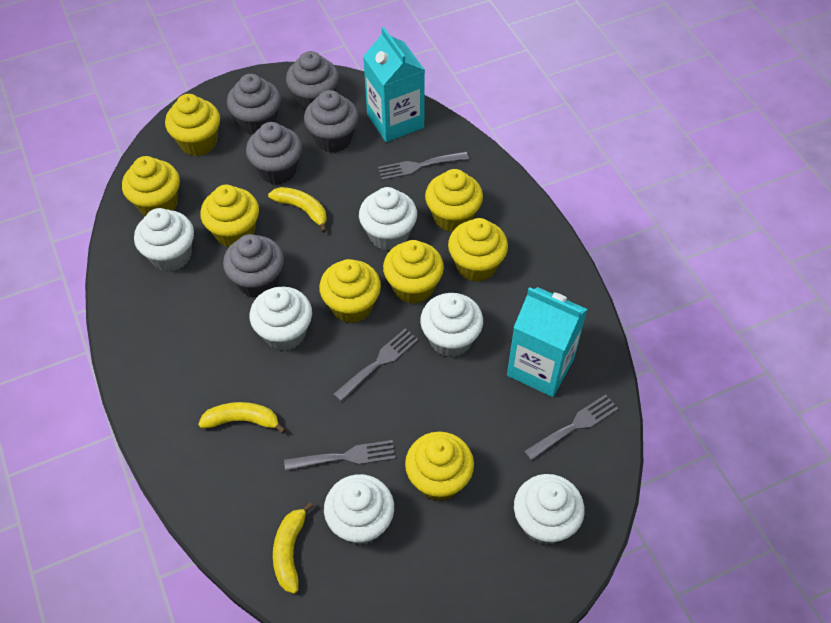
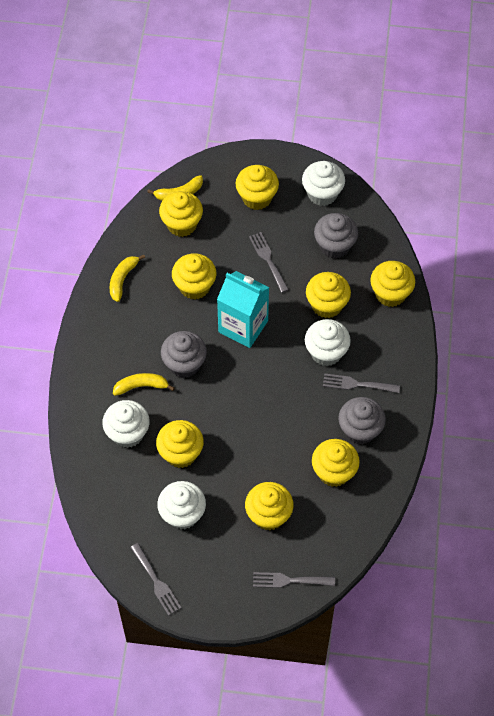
grey cupcake: [223,234,284,298] [227,74,281,135] [246,122,302,185] [286,51,339,111] [304,90,358,153] = 5 -> [161,331,207,378] [314,213,358,259] [338,397,386,445] = 3
turquoise carton: [363,27,425,142] [507,287,587,397] = 2 -> [217,271,269,348] = 1
white cupcake: [134,208,194,272] [250,287,312,351] [324,474,394,545] [359,187,417,250] [420,293,483,357] [514,474,585,545] = 6 -> [102,400,150,448] [157,481,206,529] [302,161,345,206] [305,319,351,366] = 4

